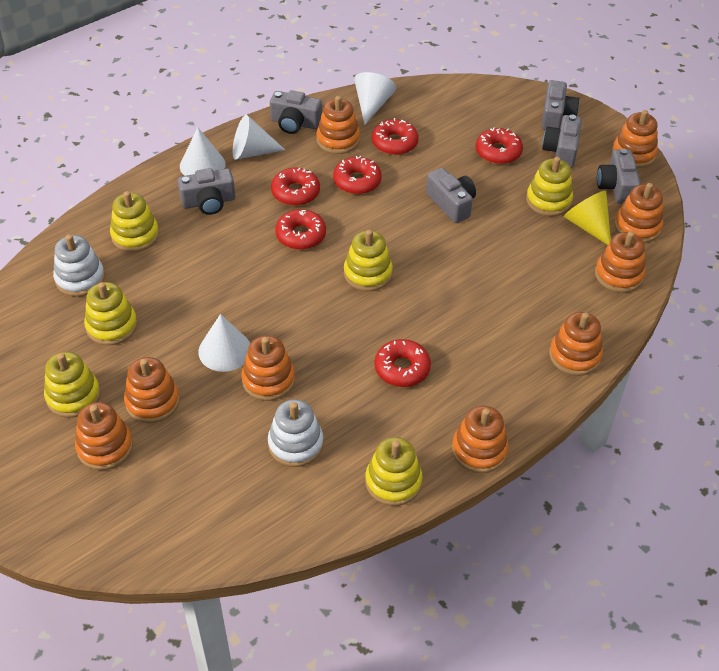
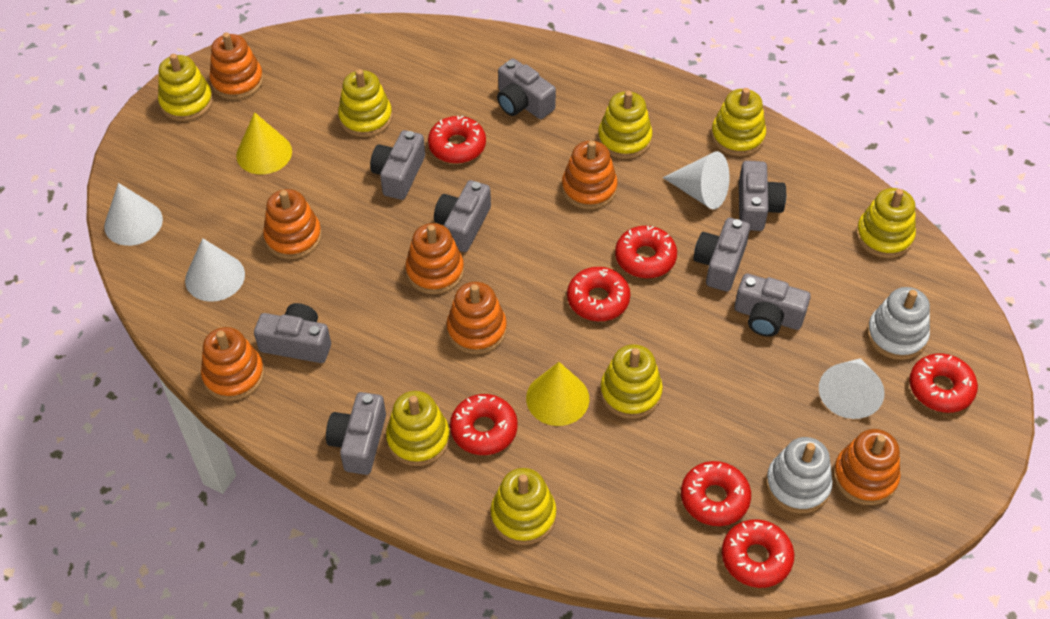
grey camera: [178,168,235,215] [270,90,322,134] [426,168,476,223] [541,80,579,130] [542,115,582,168] [597,149,641,204] = 6 -> [254,303,331,363] [326,392,386,475] [370,130,425,200] [434,180,491,252] [497,59,556,119] [693,218,750,291] [734,273,811,337] [739,161,786,231] = 8
orange stacking toy: [75,402,133,470] [124,357,180,423] [241,336,295,401] [317,96,360,154] [452,406,508,473] [549,312,603,376] [595,231,646,293] [612,110,658,168] [614,183,663,243] = 9 -> [201,327,265,401] [209,32,263,100] [263,189,322,259] [406,223,464,294] [447,282,507,354] [562,141,618,210] [833,429,901,505] = 7
red donut: [271,167,320,206] [275,209,326,250] [333,156,382,194] [372,118,419,155] [375,339,431,387] [476,128,523,164] = 6 -> [428,116,486,164] [450,394,518,455] [567,267,630,321] [615,226,677,278] [681,461,751,526] [722,519,794,588] [909,353,978,413] = 7
yellow cone: [564,191,611,245] = 1 -> [236,112,292,174] [526,362,590,426] = 2
yellow stacking toy: [44,352,100,418] [84,282,137,345] [110,191,159,252] [344,230,393,291] [365,437,423,506] [526,157,573,216] = 6 -> [158,54,213,121] [338,69,392,137] [386,391,450,466] [491,468,556,545] [598,91,652,159] [600,344,663,419] [711,88,766,156] [856,188,916,258] = 8

